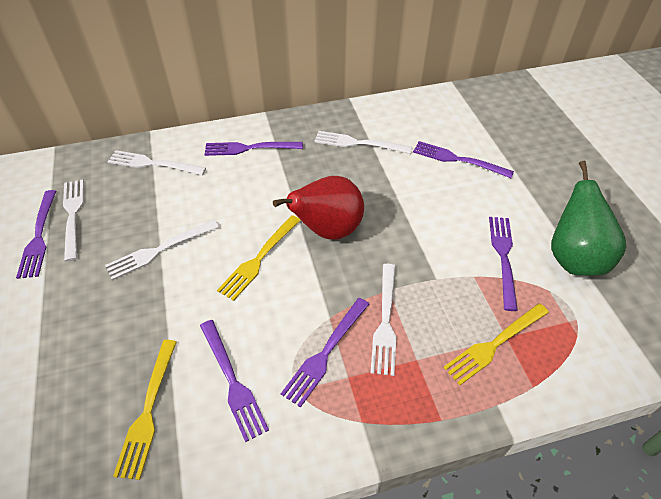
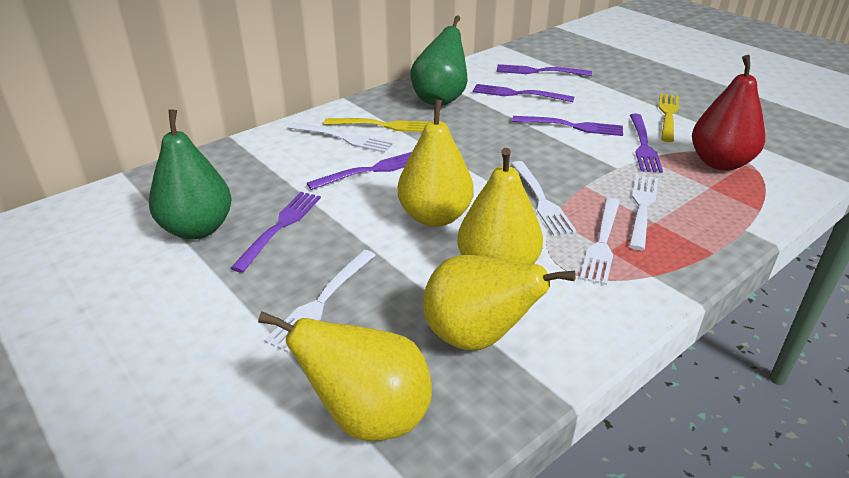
green pear: [551,161,626,276] = 1 -> [149,109,232,239] [410,15,467,106] = 2
yellow fork: [113,340,177,480] [217,215,301,301] [443,303,549,385] = 3 -> [324,118,429,132] [659,93,679,142] = 2
yellow pear: none = 0 -> [258,312,432,441] [397,99,474,227] [423,255,576,351] [457,148,543,264] = 4

